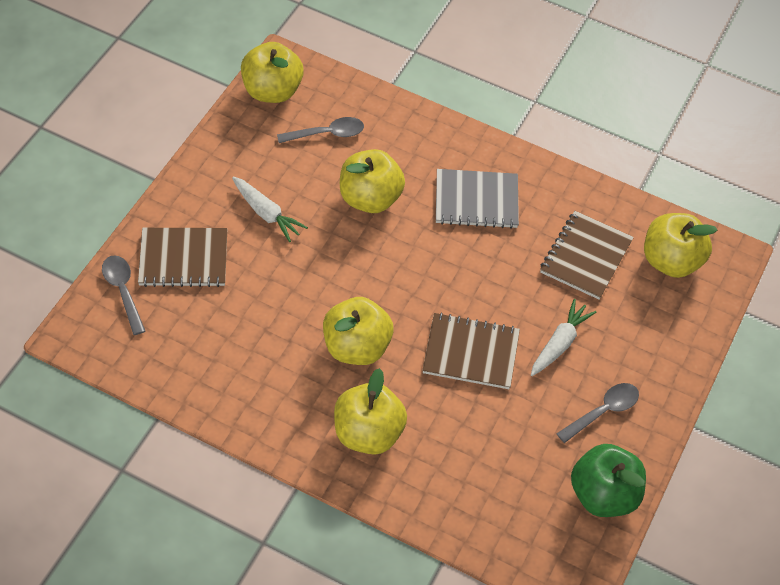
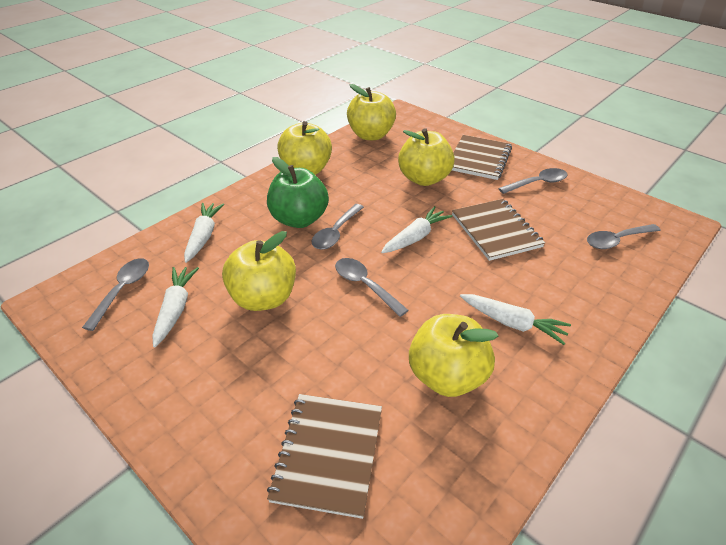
grey notebook: [436,169,519,229] = 1 -> none = 0
grey spoon: [102,255,145,335] [277,117,364,143] [556,383,639,443] = 3 -> [82,258,149,331] [312,204,364,250] [335,258,409,317] [498,168,568,194] [587,224,661,249] = 5
white carrot: [232,177,308,242] [531,299,597,376] = 2 -> [152,267,199,347] [184,203,224,263] [381,206,452,253] [460,294,571,345] = 4

